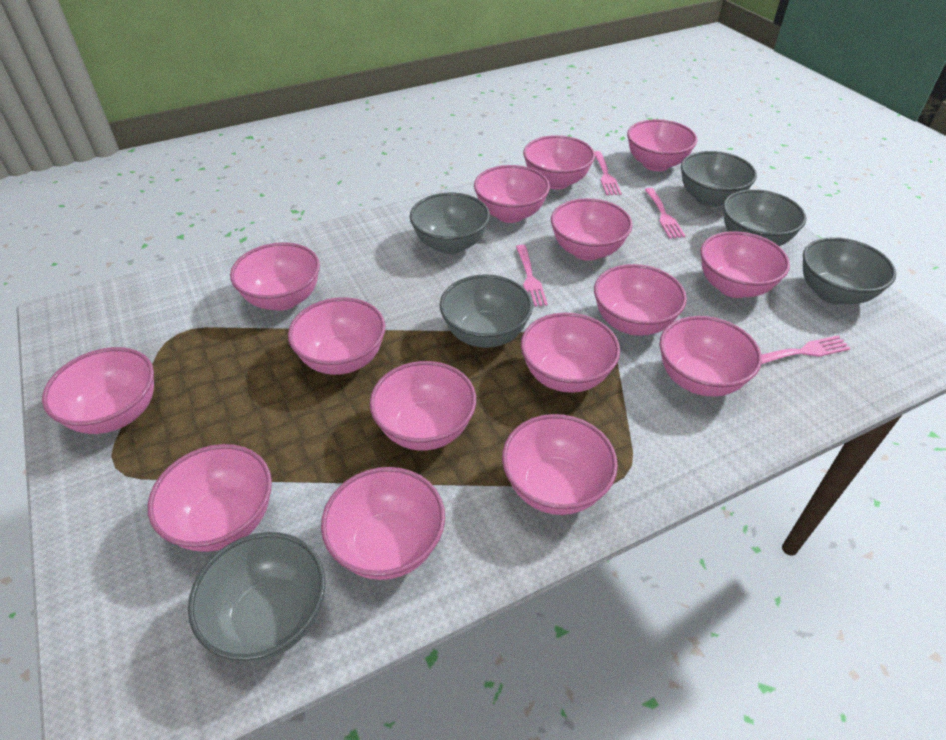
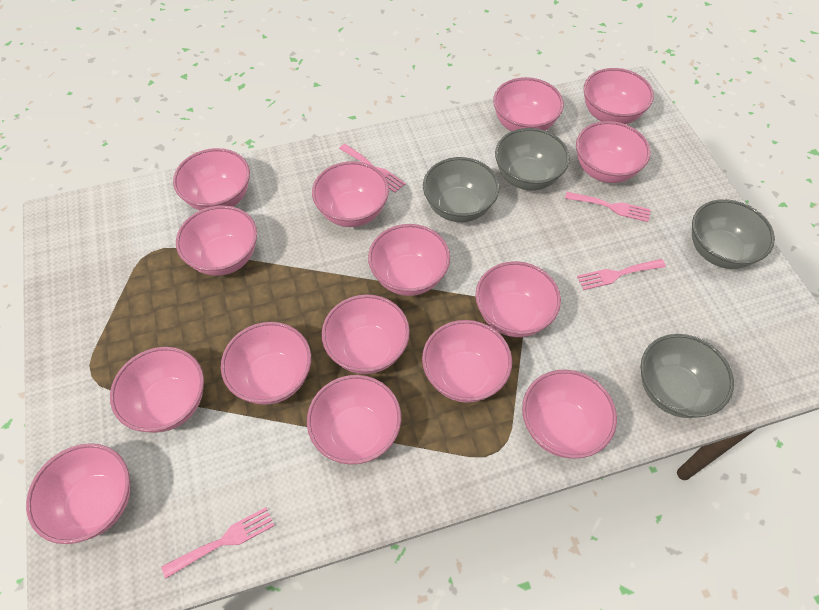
grey bowl: [188,532,325,661] [410,193,490,254] [440,274,533,348] [681,151,757,207] [723,189,806,246] [803,237,896,305] = 6 -> [423,157,500,222] [495,128,570,190] [641,334,734,418] [692,199,775,269] = 4

